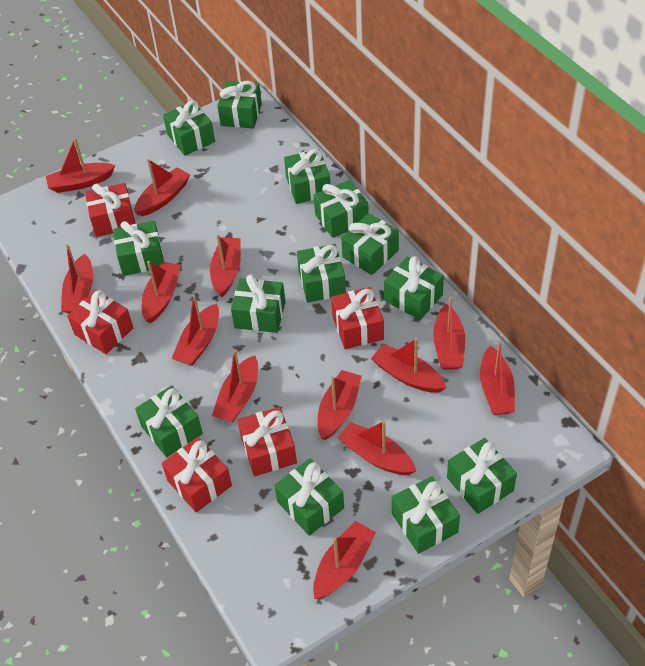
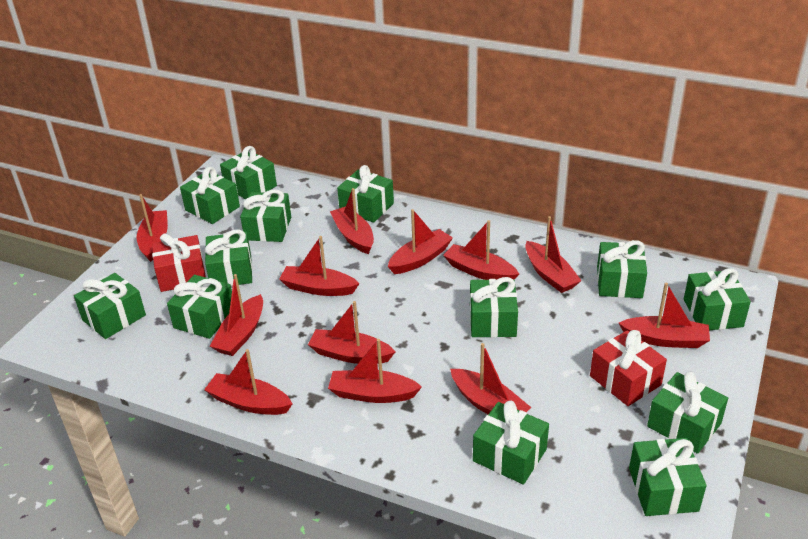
red boat: [46,138,115,193] [61,244,93,314] [134,159,190,216] [142,261,181,323] [172,295,219,366] [210,235,241,297] [212,349,258,422] [313,521,376,599] [318,370,362,440] [338,421,416,475] [371,338,447,393] [433,297,465,370] [480,341,515,415] = 13 -> [137,194,168,262] [204,349,293,415] [210,274,263,356] [279,236,360,296] [308,301,395,364] [328,339,422,403] [330,188,374,254] [388,209,453,274] [443,220,519,280] [450,343,531,414] [525,216,582,293] [619,282,710,348] = 12
red gift: [67,290,133,354] [85,183,136,237] [162,437,232,512] [238,407,297,476] [331,287,384,349] = 5 -> [152,233,206,292] [590,330,667,406] = 2

